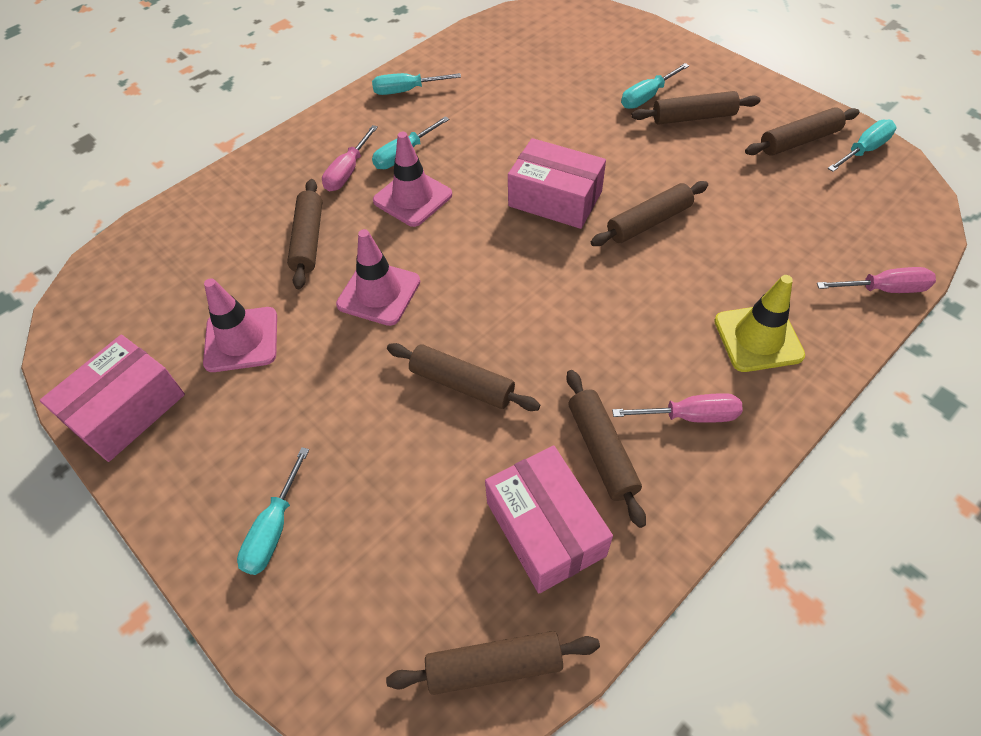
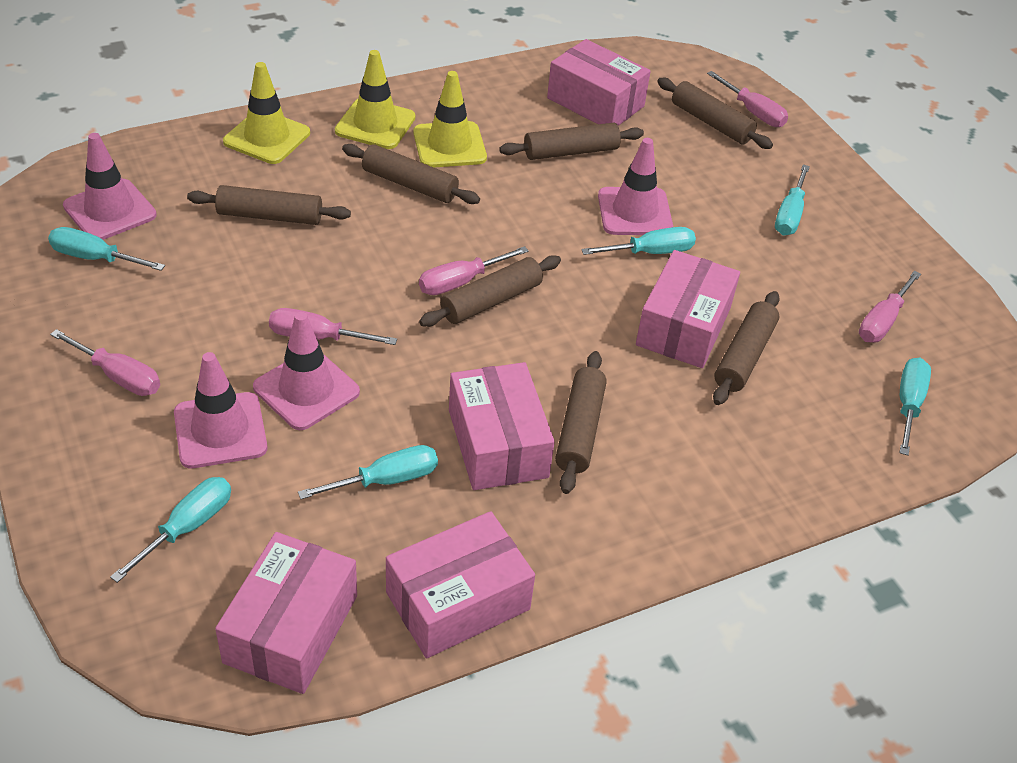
pink box: [40,335,185,462] [485,445,613,593] [508,138,606,229] = 3 -> [215,532,357,694] [386,511,535,658] [449,362,555,490] [547,39,651,126] [636,250,740,368] = 5
pink screwdriver: [322,125,378,191] [612,393,743,423] [817,267,936,293] = 3 -> [50,329,160,396] [269,308,397,345] [419,246,529,295] [707,71,788,127] [859,271,921,343] = 5
pink traffic cone: [203,278,277,372] [336,229,420,326] [373,132,452,227] = 3 -> [63,133,157,240] [174,352,267,468] [253,312,360,430] [598,138,673,235] = 4
turquoise screwdriver: [237,447,309,575] [372,73,461,95] [372,116,450,169] [621,63,689,109] [828,120,896,172] = 5 -> [48,227,165,271] [110,477,231,583] [298,445,438,499] [581,227,696,255] [775,165,810,235] [899,358,931,456] = 6
yellow traffic cone: [714,275,805,372] = 1 -> [223,62,310,164] [335,50,415,149] [413,71,487,167] = 3

